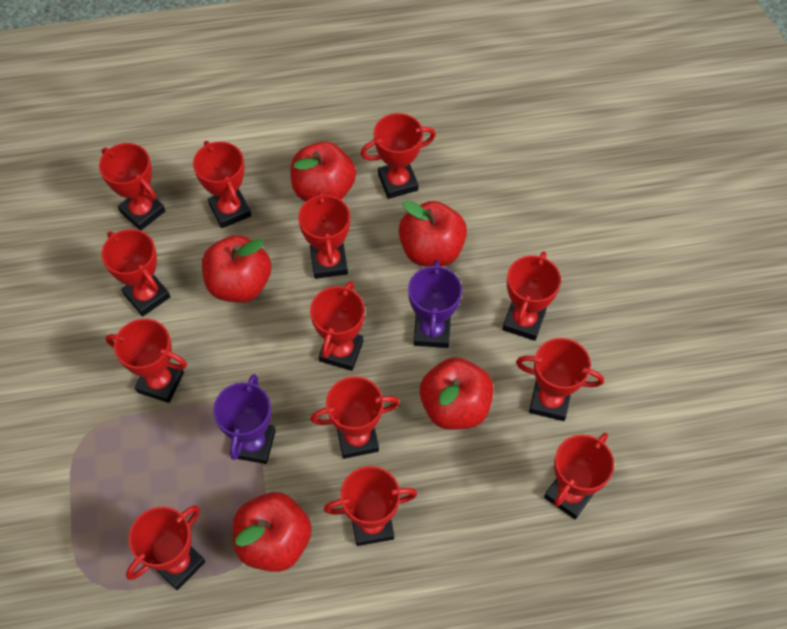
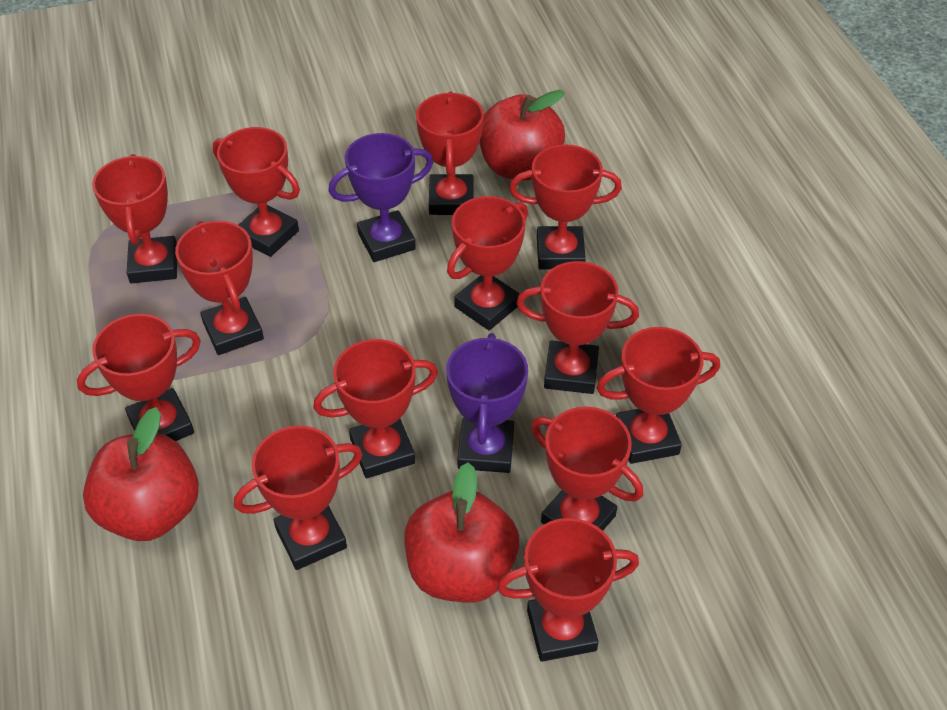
red apple: [202,235,271,302] [233,492,312,572] [291,142,356,202] [399,201,467,267] [420,357,494,430] = 5 -> [83,407,199,541] [404,462,519,603] [479,90,565,180] = 3

